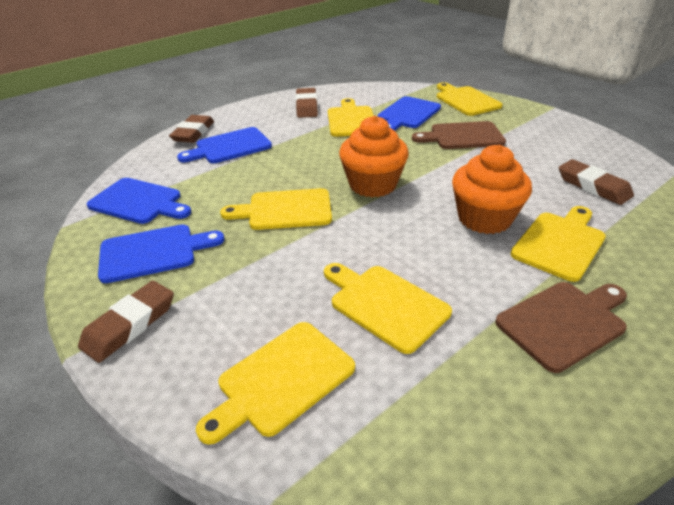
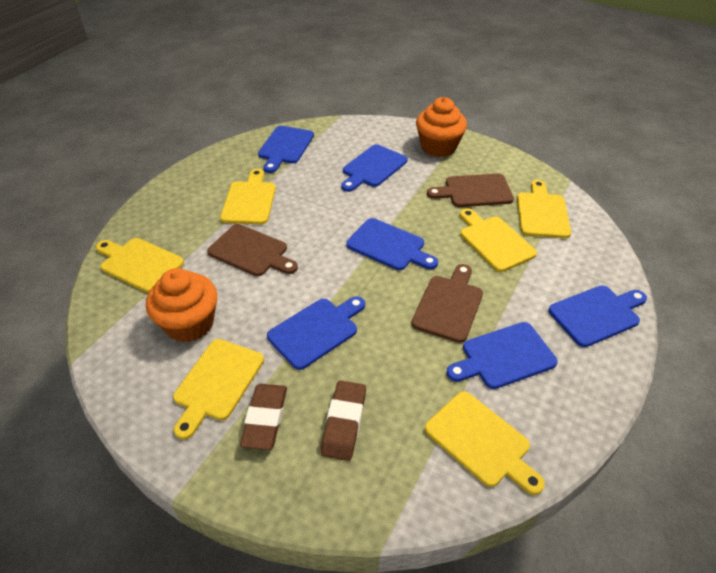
blue cutting board: [87,178,191,224] [98,224,224,283] [177,127,272,163] [378,96,441,131] = 4 -> [258,126,314,173] [267,296,365,370] [341,144,407,192] [346,218,438,270] [446,322,558,389] [548,285,647,347] = 6
brown cutting board: [412,121,506,149] [495,282,627,373] = 2 -> [207,224,298,276] [411,264,483,343] [427,173,514,207] = 3
brown eraser: [78,281,174,363] [169,115,214,143] [295,88,318,118] [559,159,634,205] = 4 -> [240,384,287,450] [321,380,366,461] = 2

